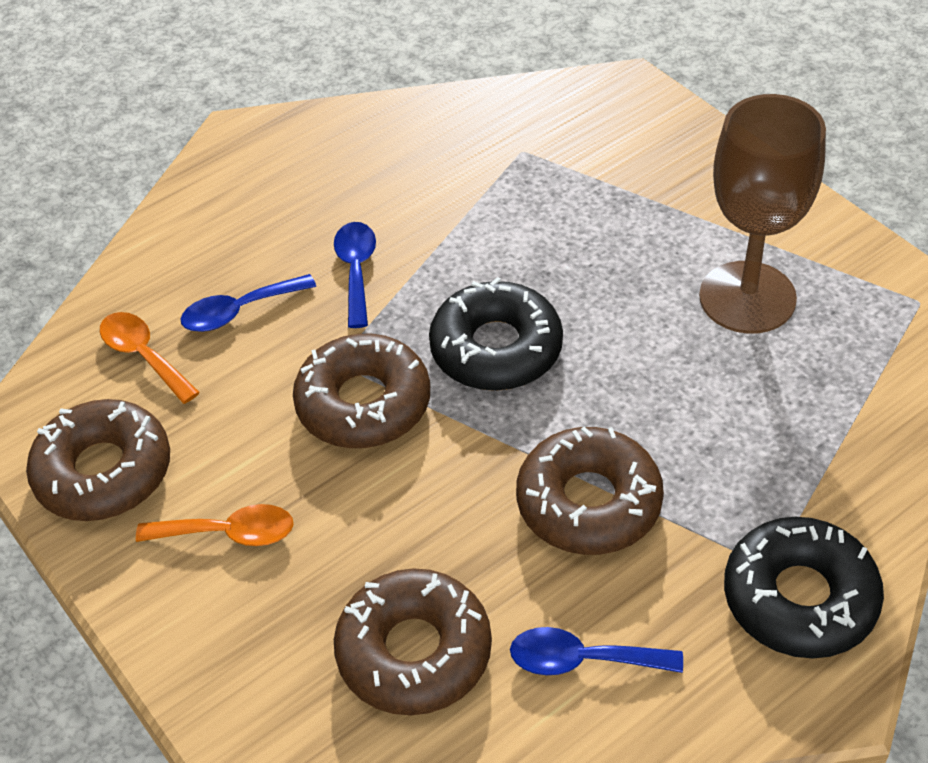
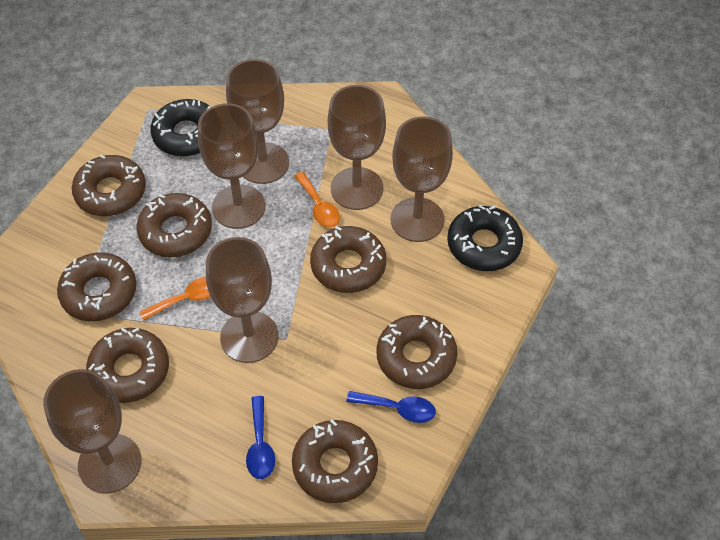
blue spoon: [180,274,316,332] [334,222,376,328] [510,627,683,675] = 3 -> [246,396,275,479] [346,391,436,423] = 2
brown donut: [26,399,170,521] [293,334,430,448] [334,568,492,715] [516,427,664,555] = 4 -> [57,252,137,321] [72,155,146,216] [86,328,169,403] [137,193,212,257] [292,420,378,503] [310,226,386,293] [376,315,457,389] = 7
brown goblet: [699,94,826,334] = 1 -> [43,369,142,494] [198,103,266,229] [206,237,279,363] [226,59,289,184] [328,85,386,210] [390,116,453,242] = 6

